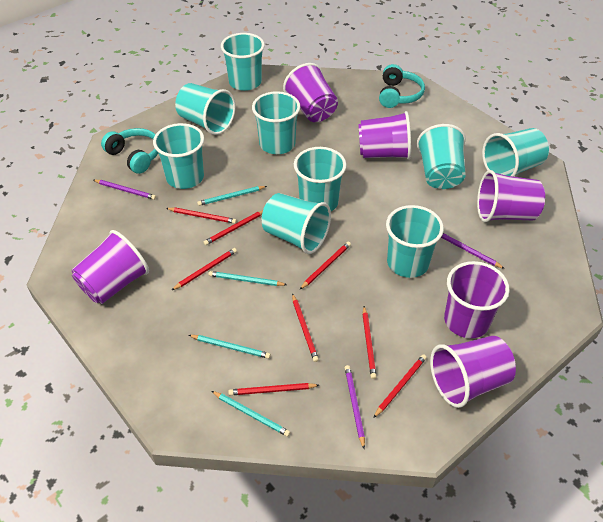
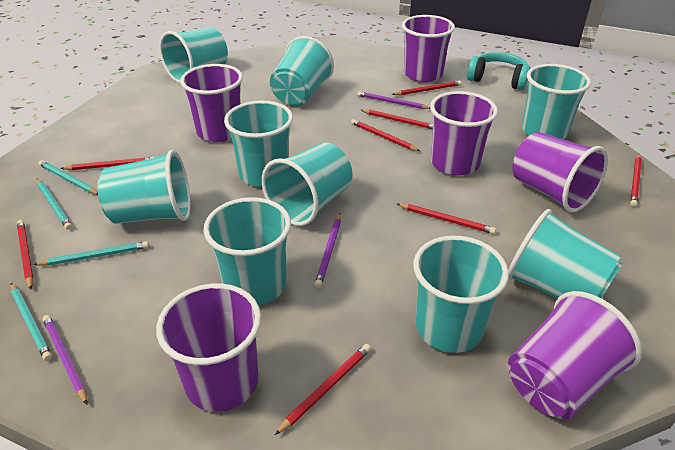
turquoise headphones: [101,128,158,174] [379,64,425,108] = 2 -> [467,52,530,90] = 1

